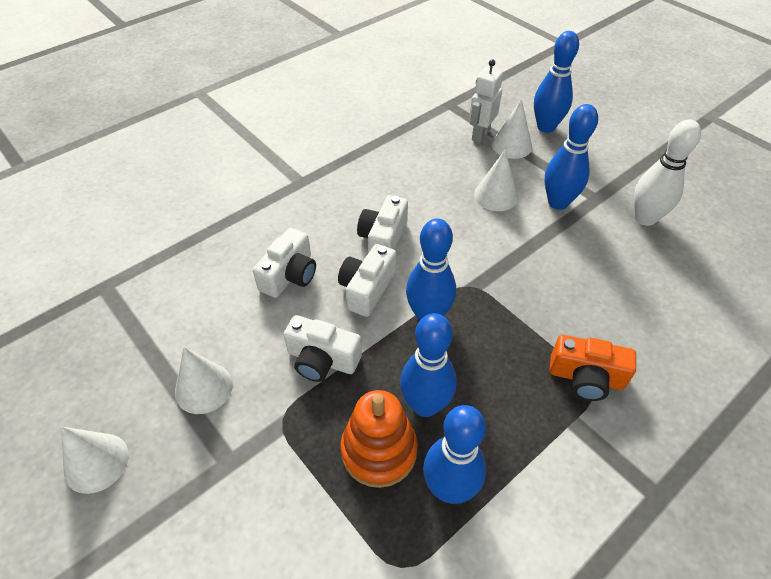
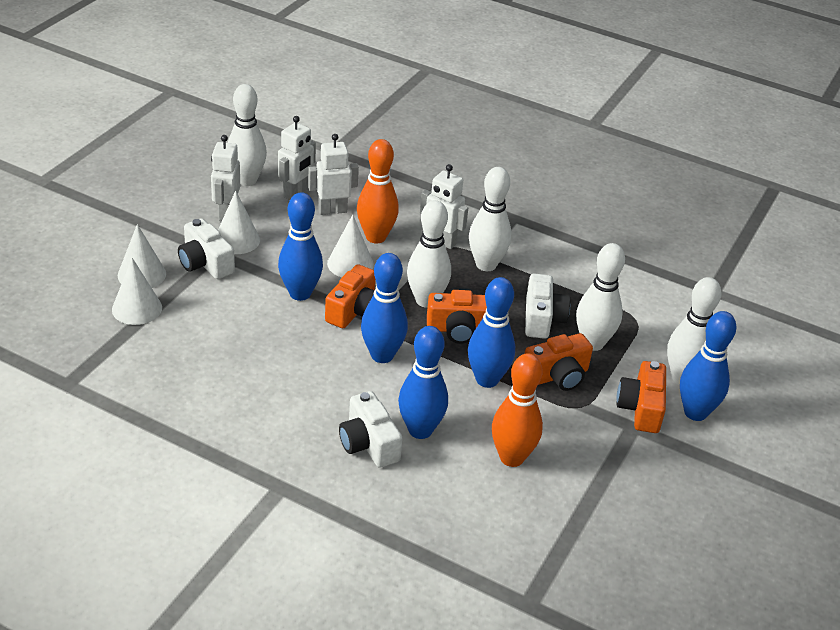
orange bowling pin: none = 0 -> [357,139,399,243] [492,353,543,467] = 2
orange camera: [549,335,636,401] = 1 -> [325,264,375,328] [427,290,487,344] [524,333,593,391] [616,361,666,433] = 4
orange stacking toy: [341,390,418,488] = 1 -> none = 0
white bowling pin: [634,119,701,226] = 1 -> [228,84,267,186] [407,200,451,308] [469,167,512,271] [576,243,625,351] [667,277,721,385] = 5
white camera: [253,228,316,298] [284,315,362,382] [338,244,396,317] [357,195,408,253] = 4 -> [178,218,235,279] [339,391,402,468] [525,273,570,339] = 3
white robot: [469,60,503,143] = 1 -> [211,135,240,221] [278,116,316,200] [308,134,359,215] [420,164,468,249] = 4

